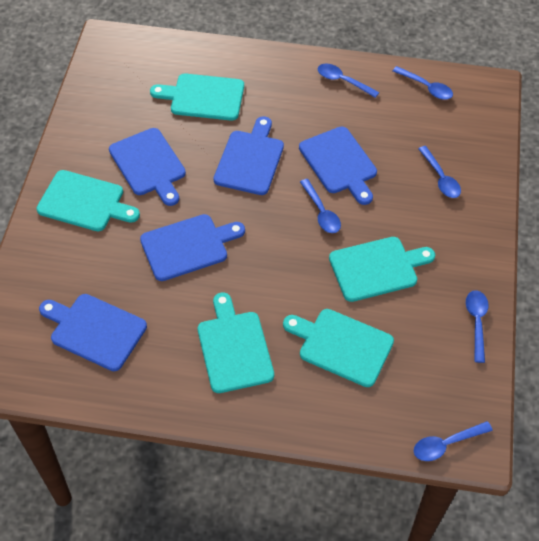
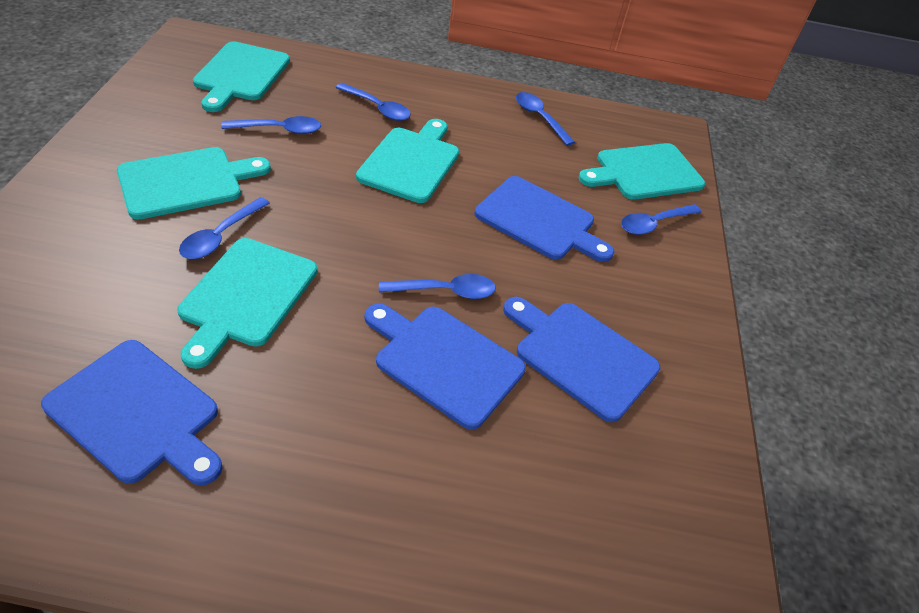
blue cutting board: [39,294,147,371] [109,128,186,206] [140,214,245,281] [214,116,284,195] [299,126,377,205] = 5 -> [41,340,223,485] [364,304,526,430] [475,176,614,262] [503,297,661,422] = 4

